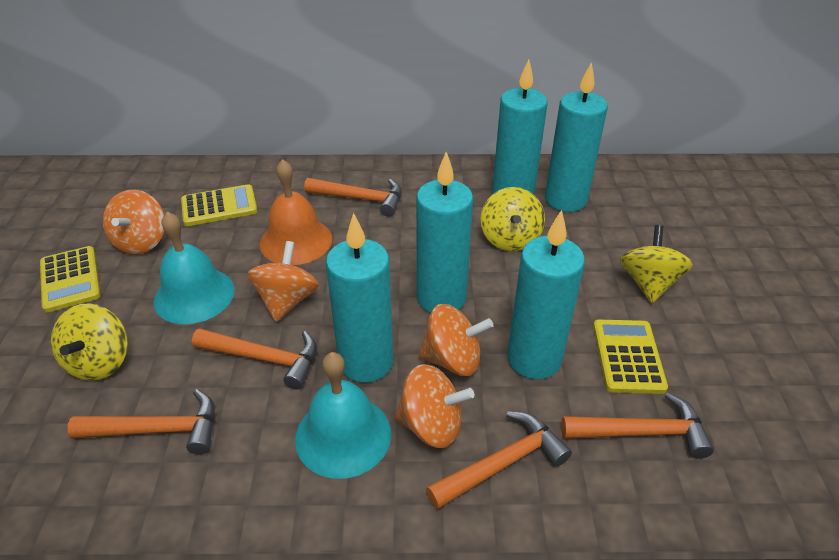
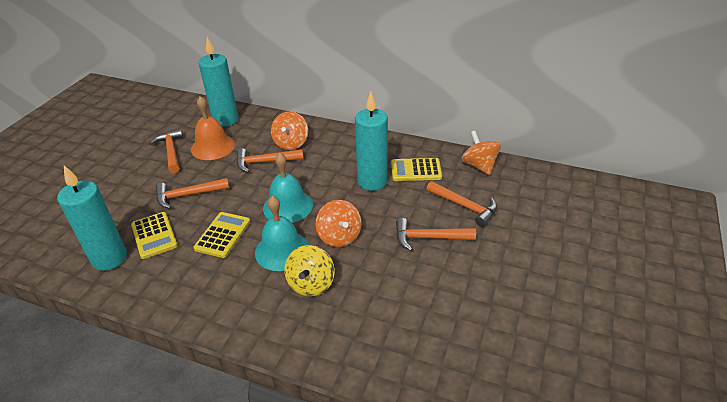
orange spinning top: [103,190,164,254] [247,241,319,322] [395,364,474,448] [419,304,493,376] = 4 -> [271,112,308,150] [316,200,362,247] [461,131,501,175] = 3
turquoise candle: [326,213,393,383] [416,152,473,313] [492,59,548,194] [507,210,585,379] [545,62,608,212] = 5 -> [57,165,127,271] [198,37,239,127] [355,92,388,191] = 3
yellow spinning top: [51,304,128,381] [481,187,545,251] [620,225,693,303] = 3 -> [284,245,335,296] = 1

